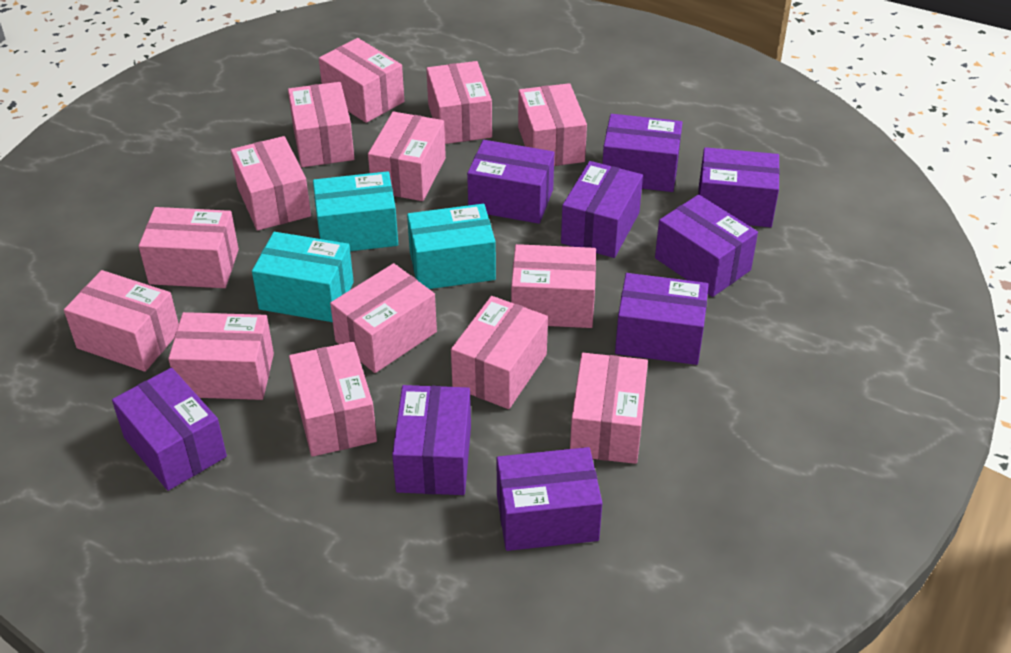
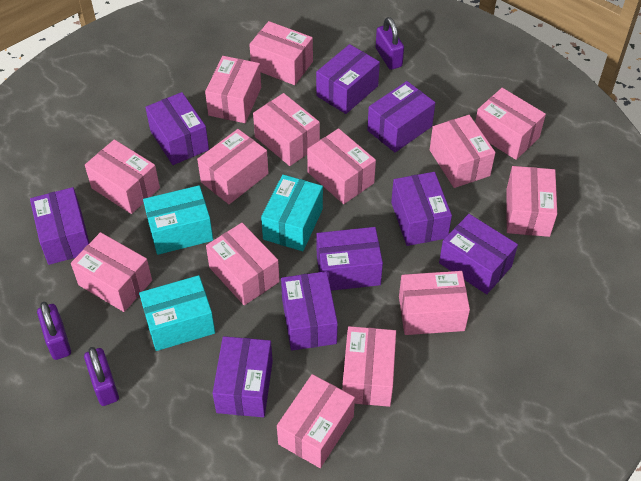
purple padlock: none = 0 -> [37,302,71,360] [84,347,119,406] [376,17,404,70] = 3

